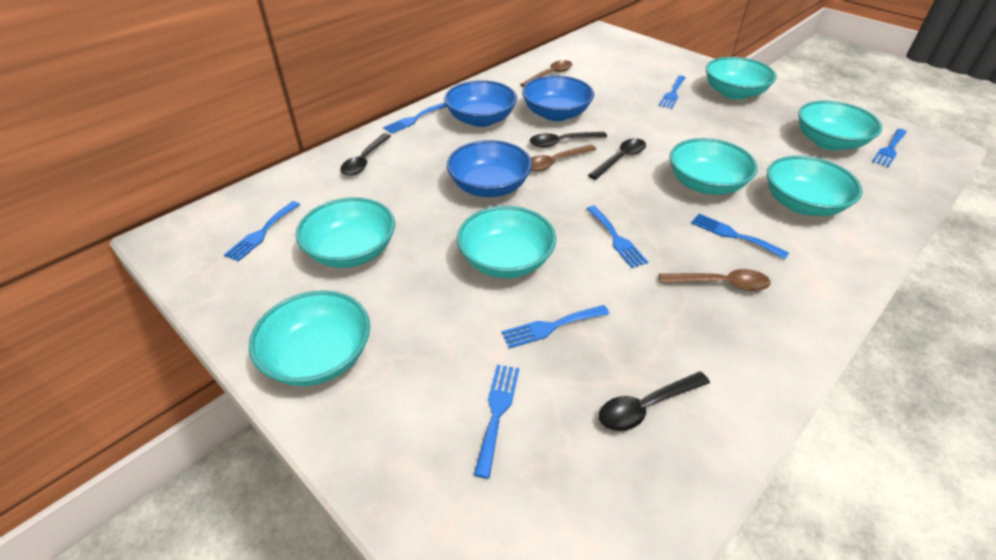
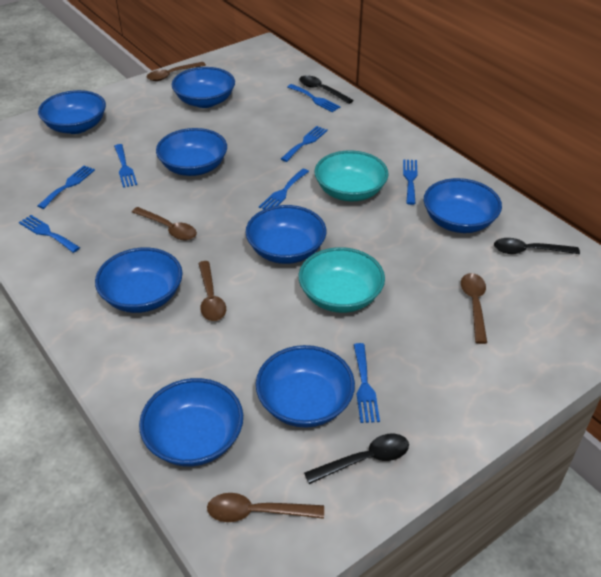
black spoon: [340,133,391,176] [530,132,607,148] [588,138,646,180] [599,371,710,431] = 4 -> [299,75,354,104] [304,434,409,484] [494,238,580,254] = 3
blue bowl: [444,80,517,127] [447,140,532,197] [522,75,594,121] = 3 -> [38,90,106,134] [95,248,183,313] [139,378,243,467] [156,128,227,176] [172,67,235,108] [245,205,326,264] [256,345,355,428] [424,178,502,233] = 8
brown spoon: [520,60,572,87] [531,145,597,172] [659,269,771,291] = 3 -> [132,207,197,240] [147,62,206,81] [198,261,226,321] [207,493,324,522] [461,273,487,344] = 5
turquoise bowl: [249,290,370,386] [296,197,395,268] [457,206,556,278] [669,138,758,195] [706,57,777,100] [767,156,862,216] [798,101,882,150] = 7 -> [299,247,385,313] [314,150,389,201] = 2

